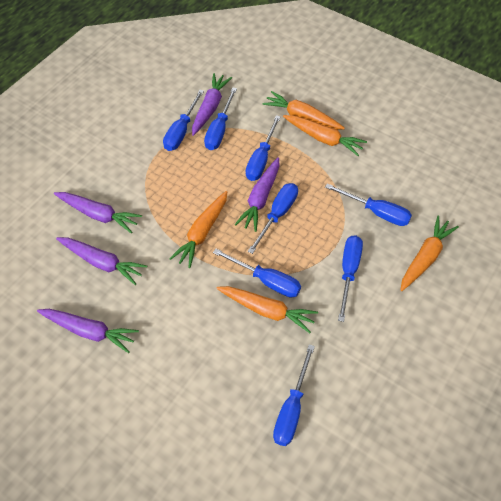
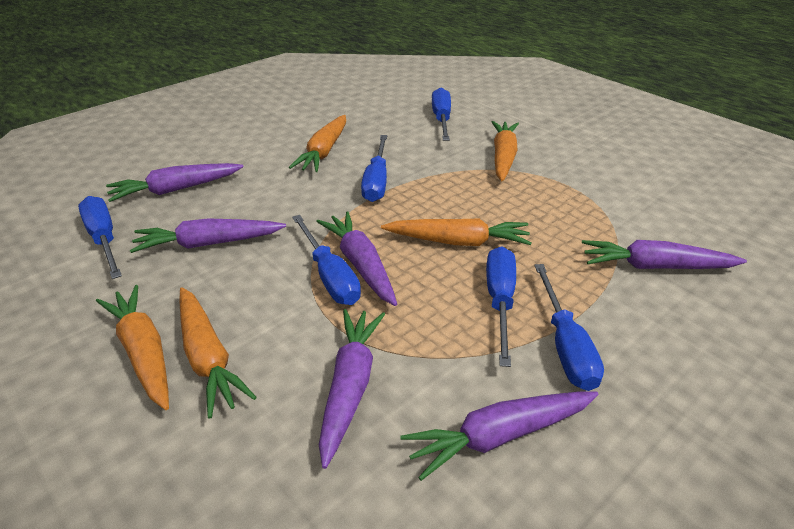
blue screwdriver: [163,90,204,151] [204,87,237,150] [213,249,301,298] [246,115,281,181] [248,183,298,254] [273,344,315,446] [325,183,412,226] [338,235,363,322] = 8 -> [78,196,122,279] [292,215,361,305] [361,135,387,202] [432,88,451,141] [486,246,516,367] [534,264,604,391] = 6
purple carrot: [37,309,139,353] [54,192,142,233] [56,237,147,285] [192,73,232,136] [234,157,279,232] = 5 -> [106,163,243,202] [130,218,286,253] [316,212,397,306] [319,309,385,469] [400,391,599,481] [582,240,747,269] = 6

